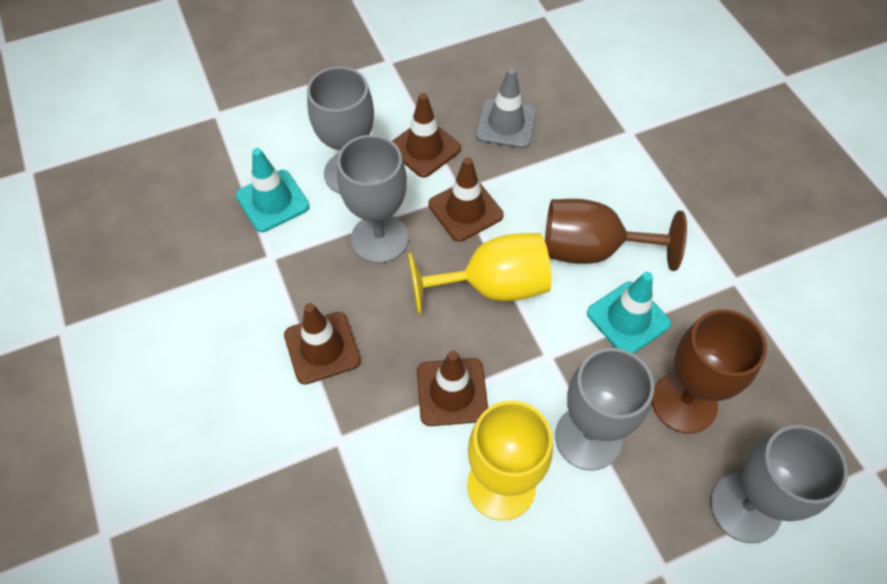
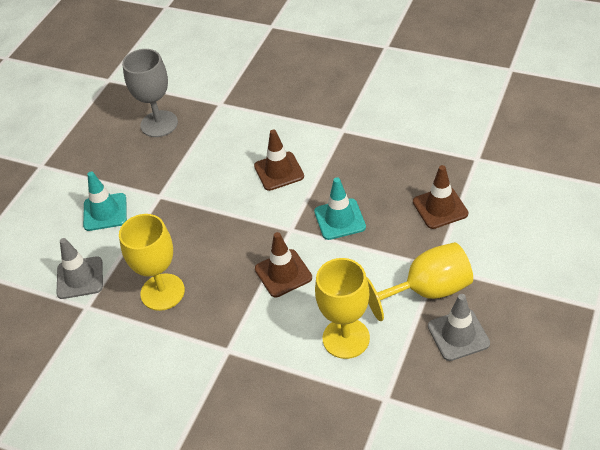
brown goblet: [545,199,687,271] [652,309,767,433] = 2 -> none = 0
brown traffic cone: [284,303,361,385] [392,93,461,178] [417,350,488,426] [428,157,504,242] = 4 -> [254,130,304,191] [255,232,312,297] [413,165,468,229] = 3
grey goblet: [307,66,374,194] [337,135,409,263] [555,348,654,471] [710,425,848,544] = 4 -> [122,49,178,137] = 1
grey traffic cone: [475,68,537,148] = 1 -> [56,238,103,299] [428,294,490,361] = 2
yellow goblet: [408,233,552,315] [467,400,553,521] = 2 -> [119,214,185,311] [315,258,370,359] [367,242,473,321] = 3

